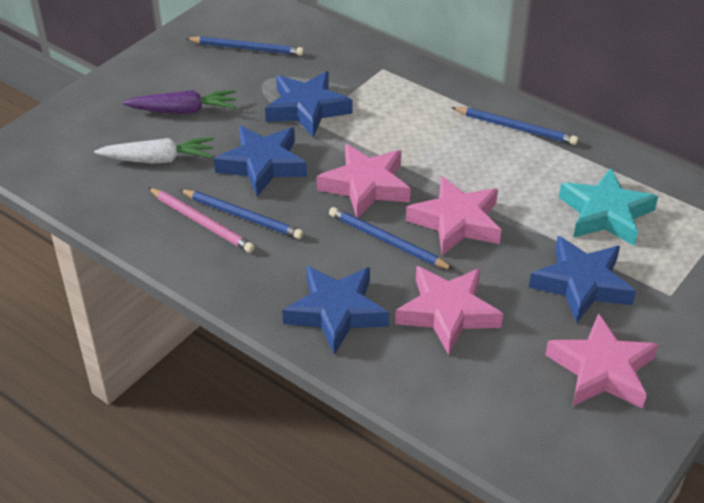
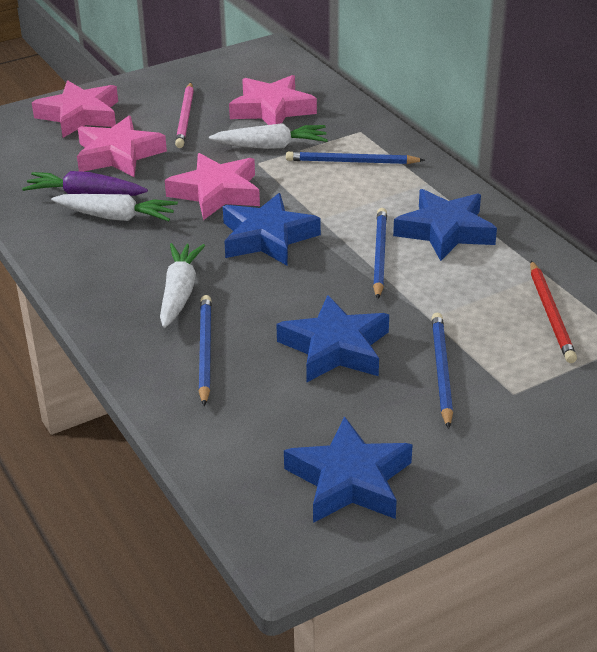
red pencil: none = 0 -> [530,261,577,363] = 1
turquoise star: [559,168,658,246] = 1 -> none = 0
white carrot: [94,137,214,163] = 1 -> [51,194,178,221] [160,243,205,328] [209,123,328,149] = 3

